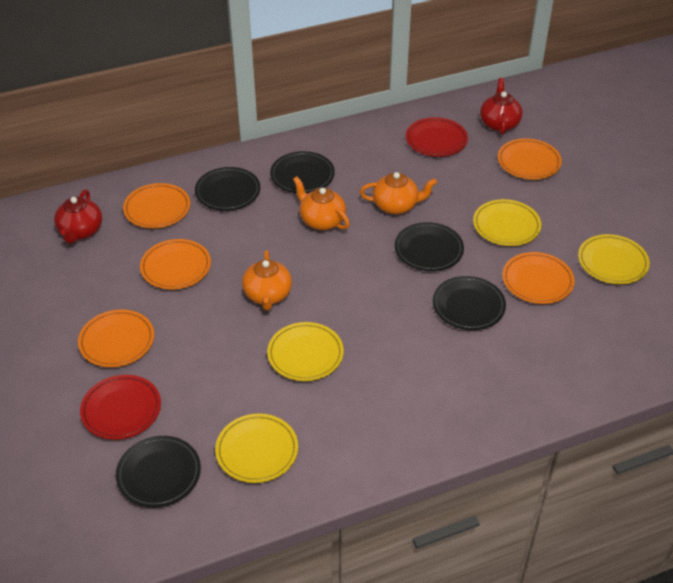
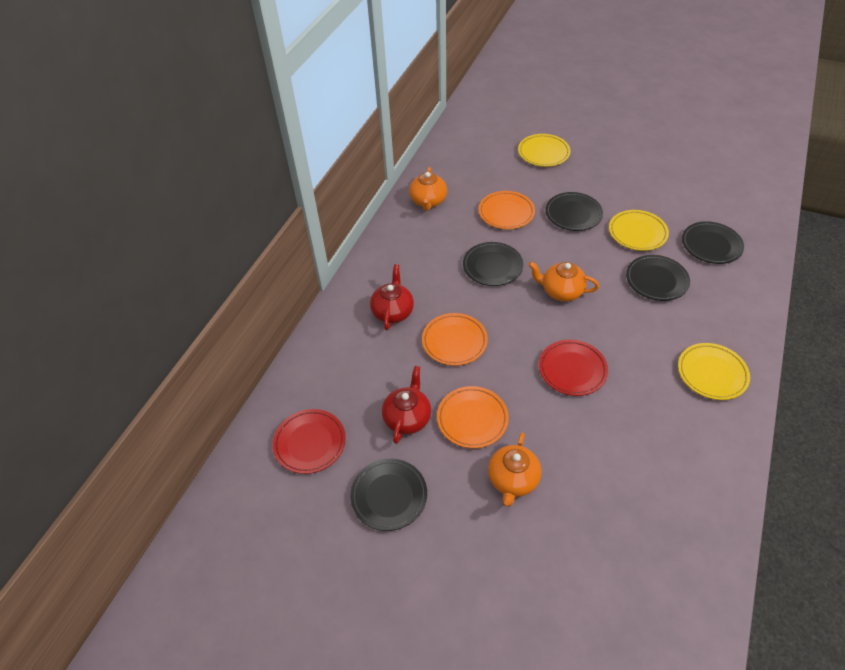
orange plate: [78,310,154,367] [123,183,190,228] [140,239,211,290] [498,138,562,180] [502,252,575,304] = 5 -> [422,313,488,366] [437,386,509,448] [478,191,535,229] = 3
yellow plate: [215,414,298,483] [267,322,344,381] [473,199,541,246] [578,234,650,284] = 4 -> [518,134,570,167] [609,210,669,251] [678,343,750,400] = 3

